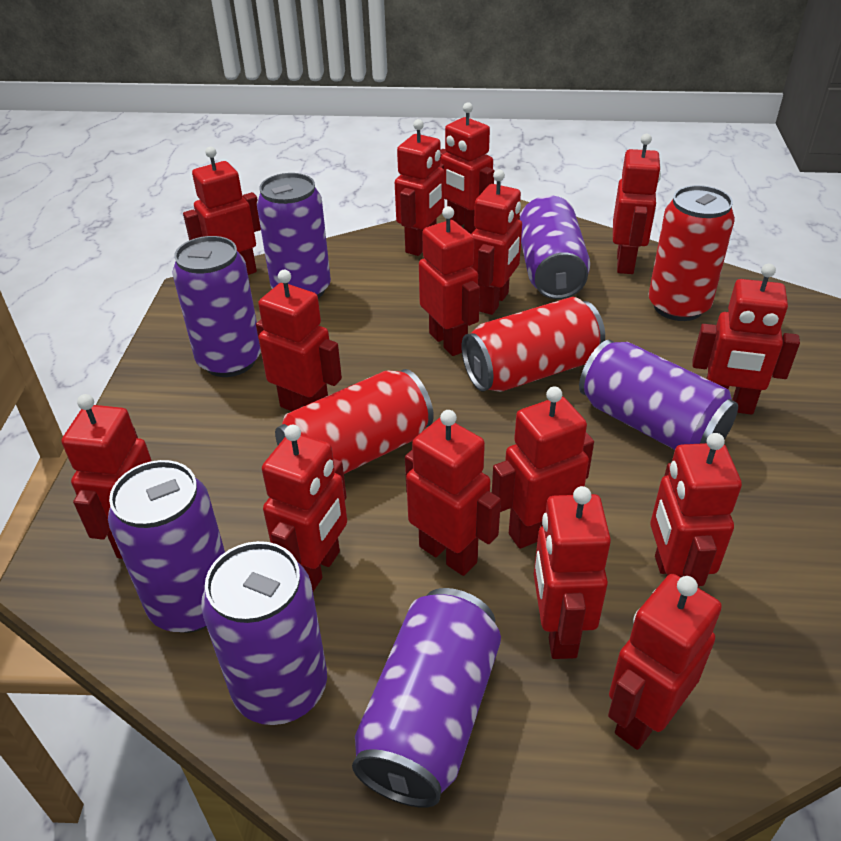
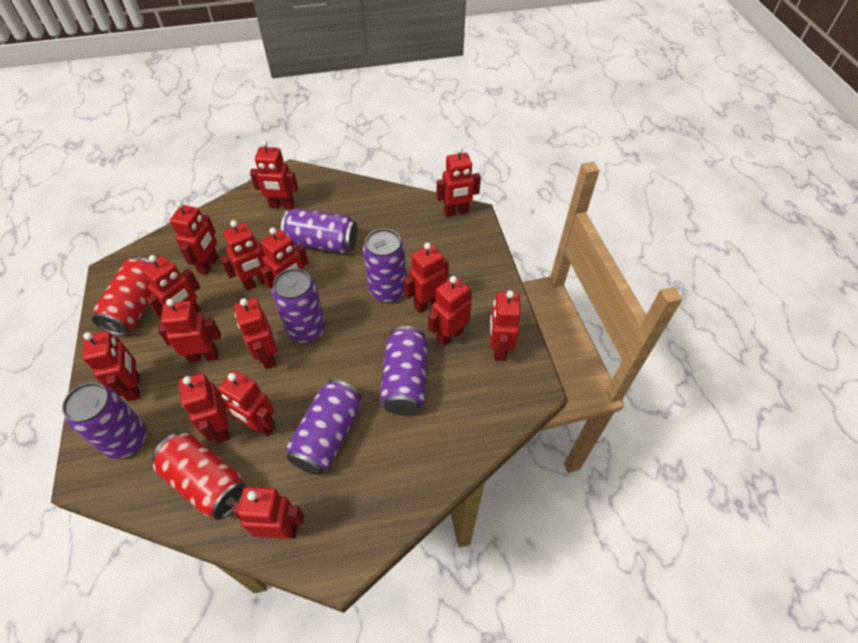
purple can: [108,460,225,633] [172,236,261,377] [201,541,327,725] [257,173,331,298] [352,588,501,808] [520,195,590,299] [579,340,738,450] = 7 -> [62,383,147,459] [272,268,326,343] [281,208,358,253] [286,379,362,475] [363,229,406,302] [380,326,428,415] = 6
red can: [275,369,434,474] [461,297,605,392] [648,185,735,321] = 3 -> [92,257,152,336] [152,433,247,520] = 2

